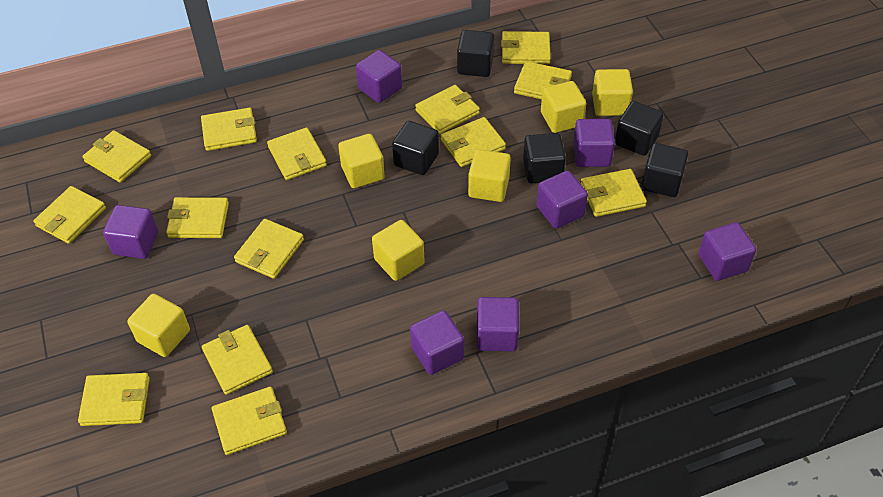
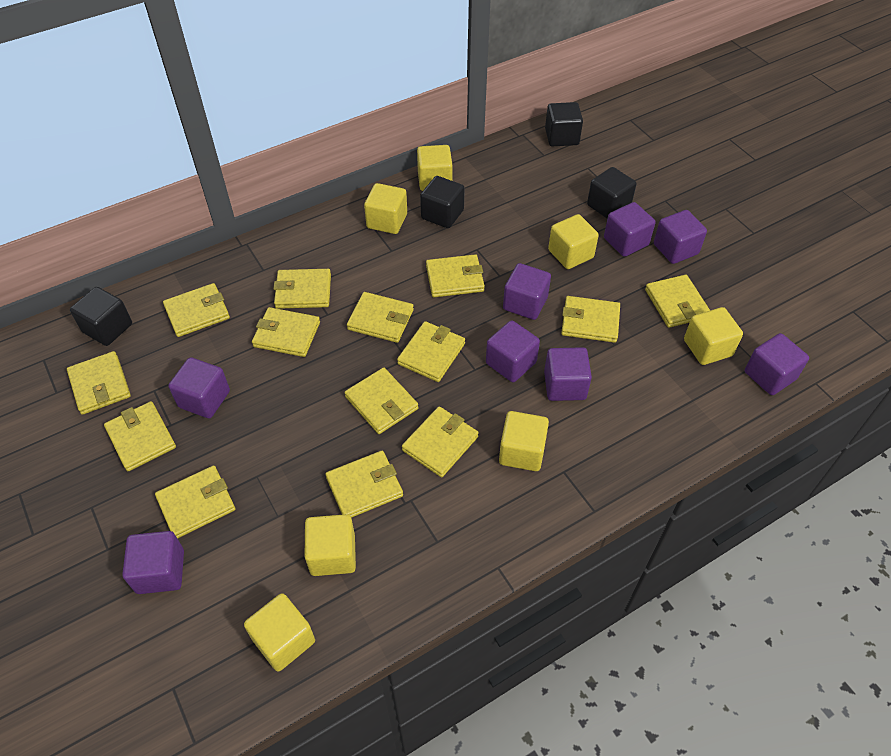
black cube: [392,121,439,175] [457,30,494,77] [523,133,566,184] [615,101,664,156] [641,143,688,197] = 5 -> [70,287,132,346] [420,176,465,228] [545,102,583,147] [587,167,637,219] = 4
purple cube: [103,205,158,259] [356,50,402,103] [410,310,464,375] [476,297,519,351] [536,171,588,228] [573,119,615,167] [698,222,756,281] = 7 -> [122,531,184,594] [168,357,230,418] [486,320,540,382] [503,263,551,320] [544,347,592,401] [604,202,655,257] [654,210,707,264] [745,333,809,395] = 8
yellow cube: [127,294,190,357] [338,134,385,188] [372,220,425,281] [468,149,511,202] [541,81,586,133] [592,69,633,116] = 6 -> [244,593,315,672] [305,514,356,576] [364,183,407,234] [417,145,453,191] [499,411,549,471] [548,214,599,269] [684,307,743,365] = 7

